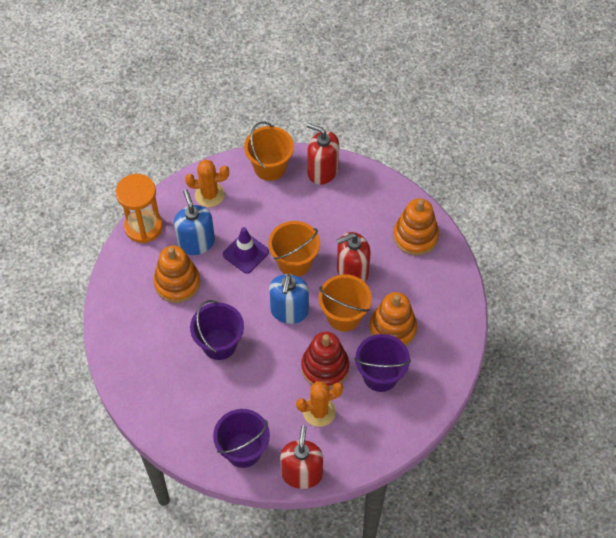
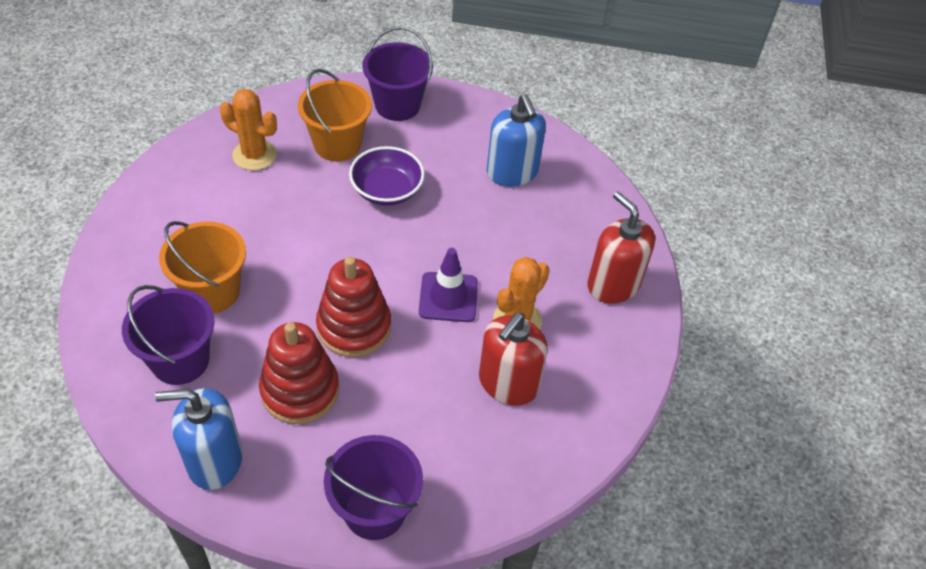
orange bucket: [244,122,294,181] [268,221,320,277] [319,274,372,331] = 3 -> [159,221,246,313] [298,69,372,162] = 2
orange hourglass: [115,174,163,243] = 1 -> none = 0
orange stacking toy: [153,246,200,303] [370,292,417,346] [393,198,439,256] = 3 -> none = 0
purple bowl: none = 0 -> [349,146,425,206] = 1
red soap dispenser: [280,426,323,489] [307,123,339,185] [337,232,371,282] = 3 -> [479,313,548,406] [588,191,655,304] = 2
red stacking toy: [301,331,349,389] = 1 -> [259,322,339,424] [316,256,391,357] = 2

